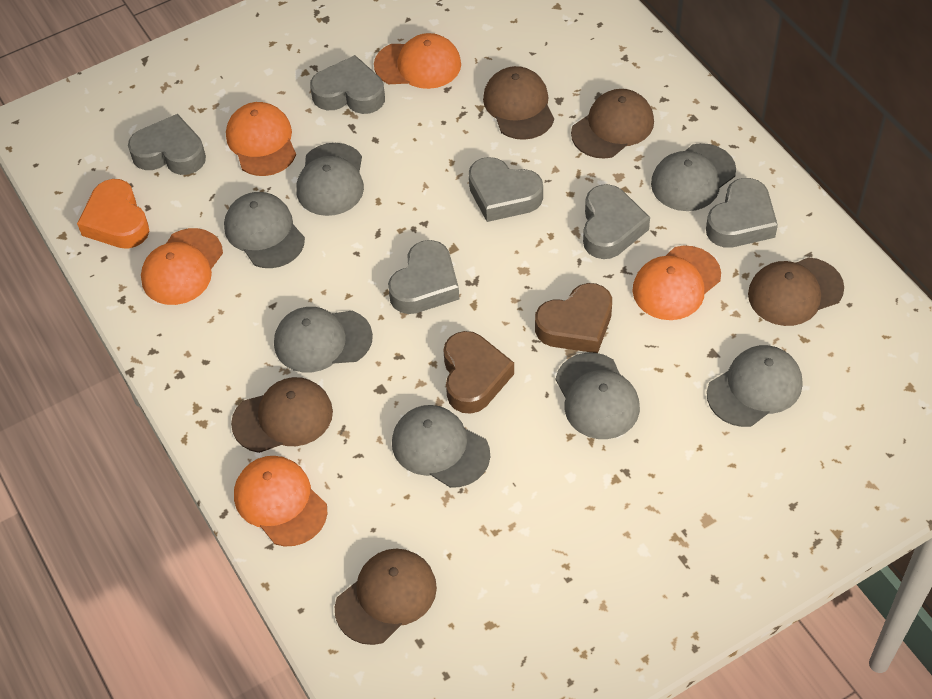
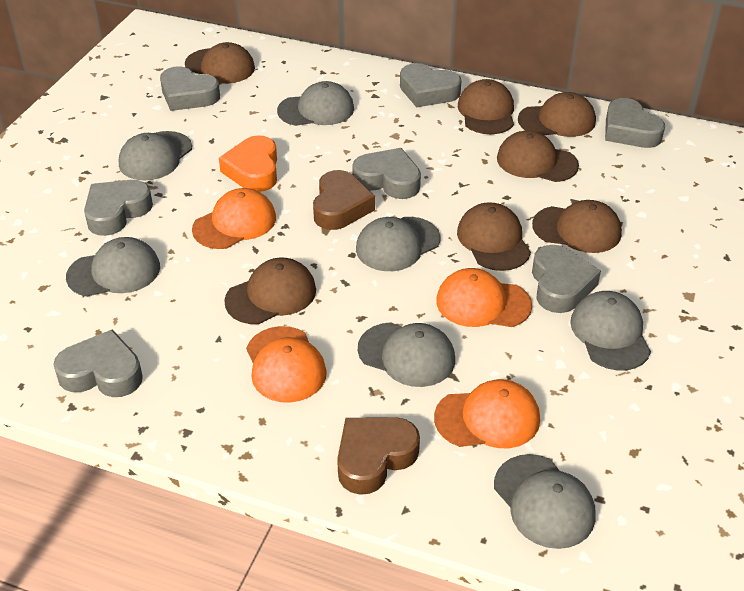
brown cap: [231,377,333,453] [335,549,437,645] [483,66,554,140] [571,89,654,158] [748,257,844,326] = 5 -> [185,42,255,84] [224,257,316,324] [457,202,531,271] [458,79,514,134] [497,131,579,182] [518,92,596,137] [532,200,622,253] = 7
grey heart: [128,114,206,175] [310,55,385,114] [388,240,459,314] [468,157,543,222] [583,184,650,259] [706,178,778,248] = 6 -> [53,329,143,397] [84,180,153,236] [160,66,220,111] [352,148,421,199] [400,63,462,108] [532,245,601,313] [605,98,665,148] = 7
orange cap: [141,228,223,305] [226,102,296,176] [234,456,327,546] [374,33,461,89] [632,246,721,320] = 5 -> [192,188,276,249] [246,326,327,403] [434,379,540,448] [436,268,532,327] = 4

